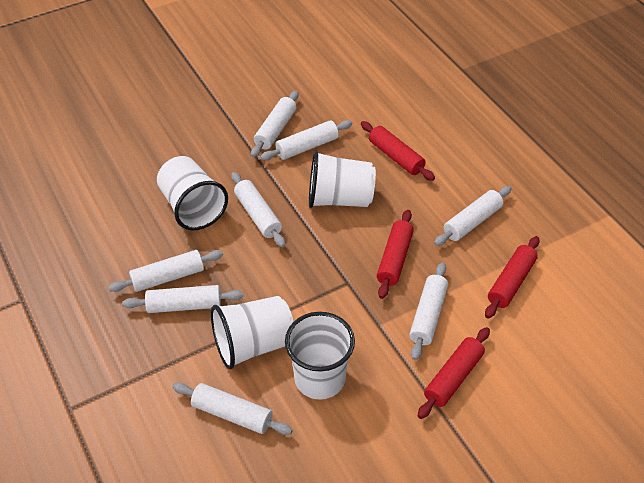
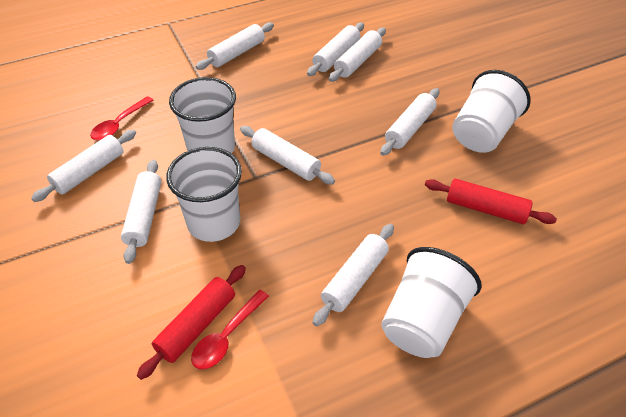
red rolling pin: [361,121,435,181] [377,210,414,299] [418,327,490,419] [485,236,539,318] = 4 -> [137,265,246,380] [425,179,557,224] = 2
red spoon: none = 0 -> [90,96,153,141] [191,290,269,369] = 2

